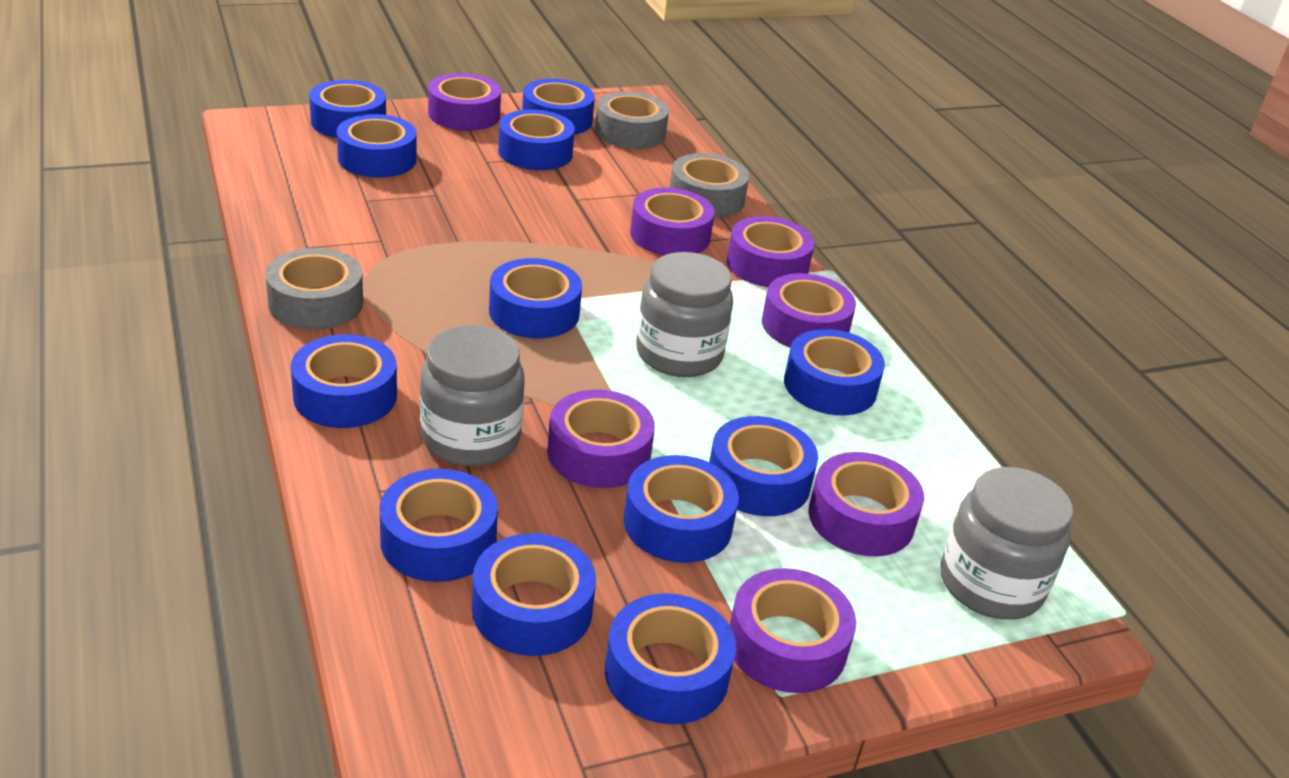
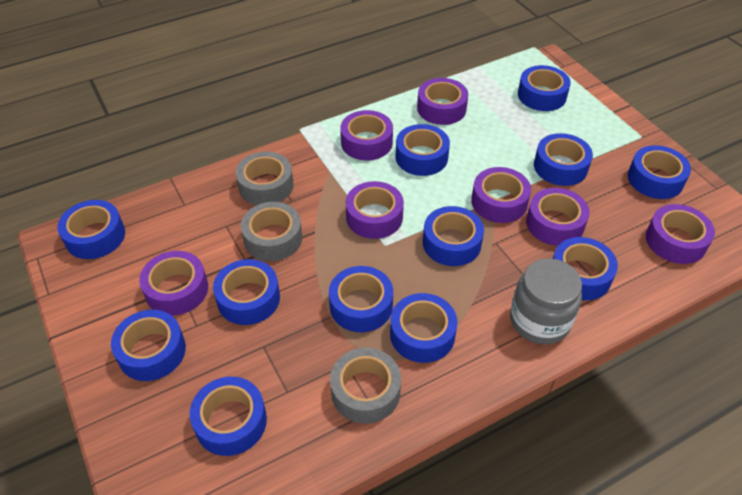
grey jar: [420,325,525,466] [636,252,733,377] [941,467,1073,620] = 3 -> [510,258,582,344] = 1

